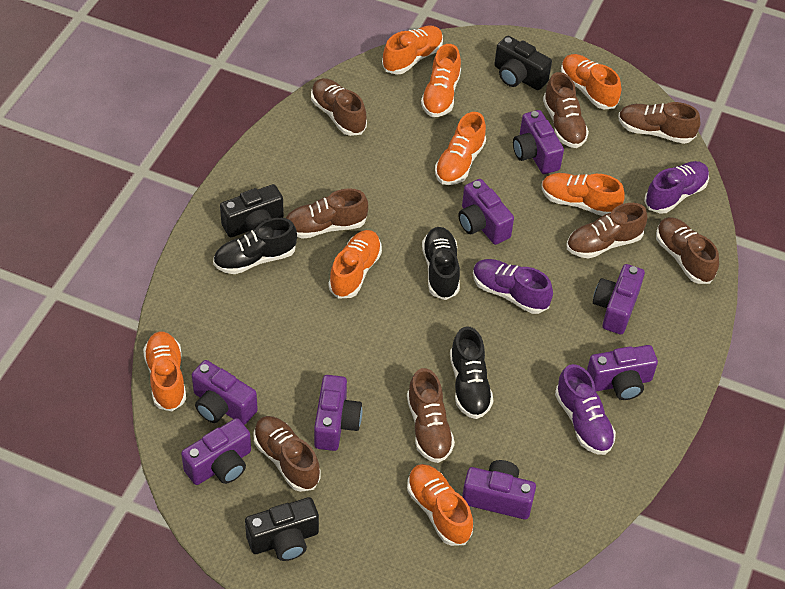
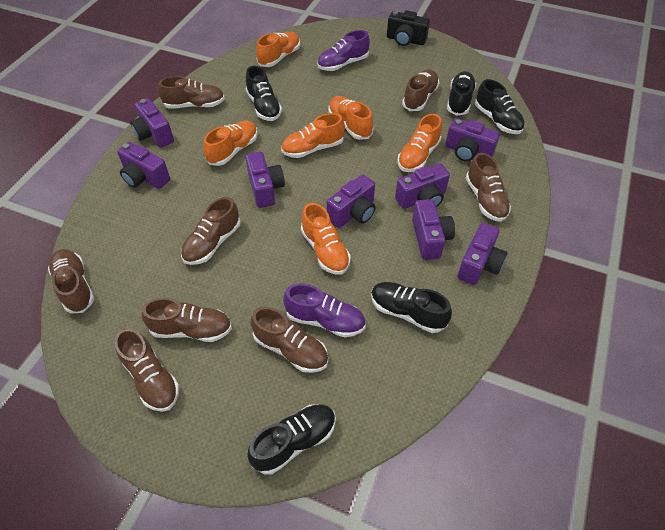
black camera: [220,184,284,237] [245,497,319,561] [494,36,552,90] = 3 -> [387,10,430,46] = 1
black shoe: [213,218,297,274] [422,227,460,300] [450,326,493,419] = 3 -> [246,66,282,121] [247,404,336,474] [371,282,452,333] [447,71,476,116] [475,79,525,134] = 5
orange shoe: [143,332,186,411] [328,230,382,299] [382,25,443,75] [407,464,473,546] [421,44,461,117] [435,112,486,185] [542,173,625,216] [561,54,621,110] = 8 -> [203,121,258,166] [256,32,300,67] [281,113,345,158] [301,203,351,275] [328,96,373,140] [397,114,442,172] = 6
purple shoe: [473,259,553,314] [555,364,616,455] [644,161,709,214] = 3 -> [283,284,366,337] [317,30,370,71] = 2

